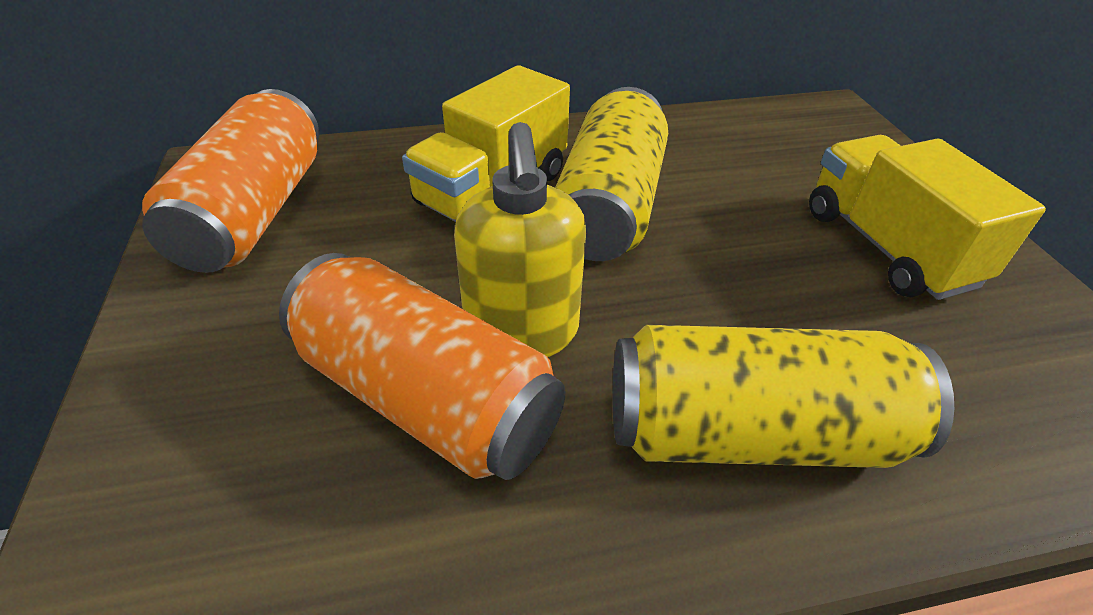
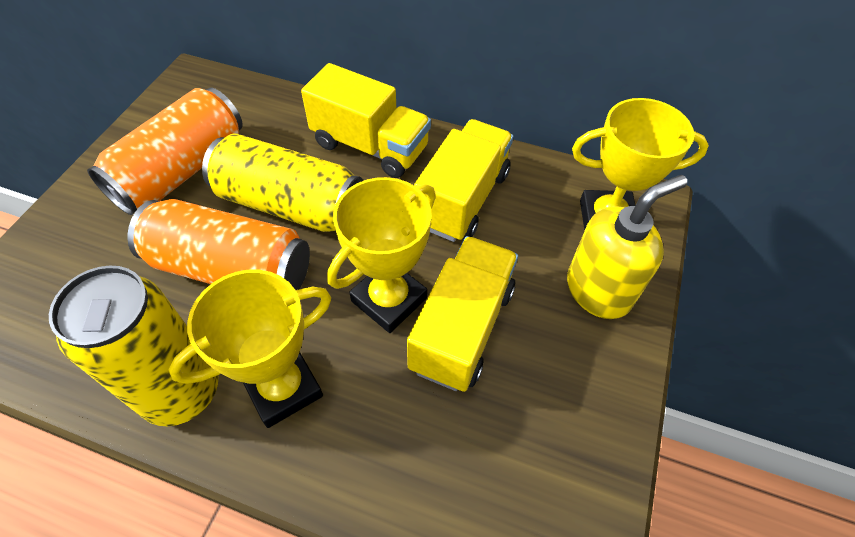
yellow trophy: none = 0 -> [168,270,331,428] [327,177,436,333] [572,98,709,230] = 3
yellow truck: [402,65,570,222] [809,135,1046,300] = 2 -> [301,63,431,178] [407,236,518,392] [414,119,513,242] = 3

